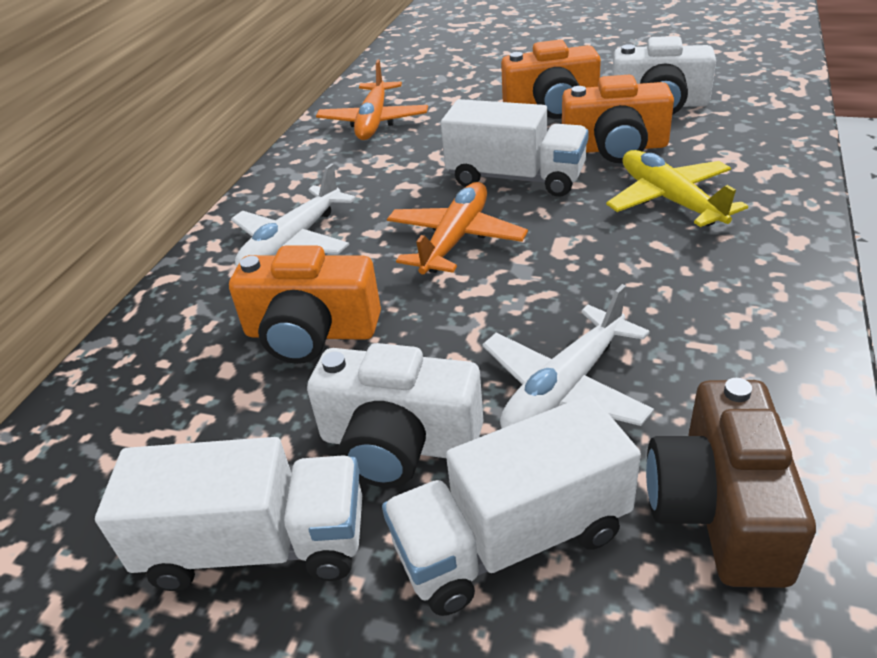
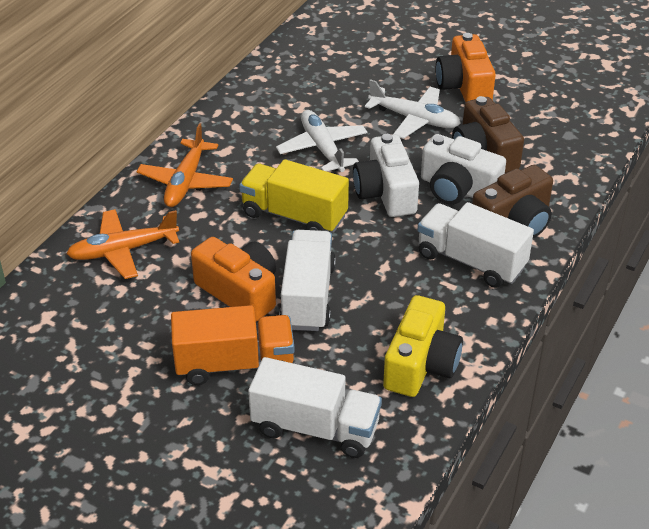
brown camera: [646,378,816,588] = 1 -> [452,96,524,173] [472,165,553,238] = 2
orange camera: [229,246,381,364] [501,40,601,119] [562,75,674,163] = 3 -> [191,237,276,322] [436,33,496,102] = 2
orange truck: none = 0 -> [171,305,294,385] = 1
yellow camera: none = 0 -> [383,295,463,397] = 1
yellow plane: [606,150,748,227] = 1 -> none = 0
yellow truck: none = 0 -> [239,159,349,233] = 1

